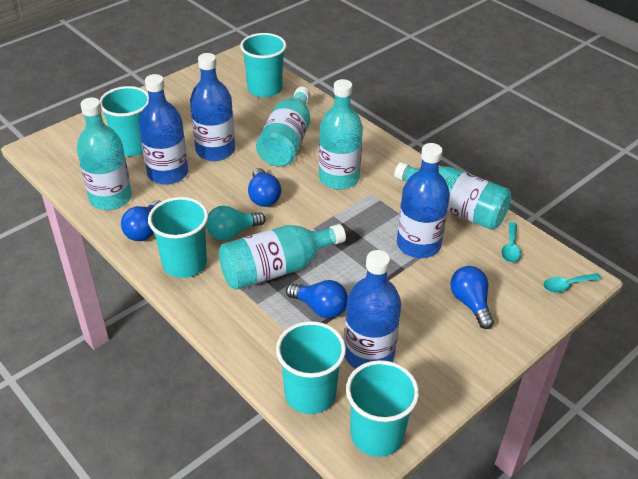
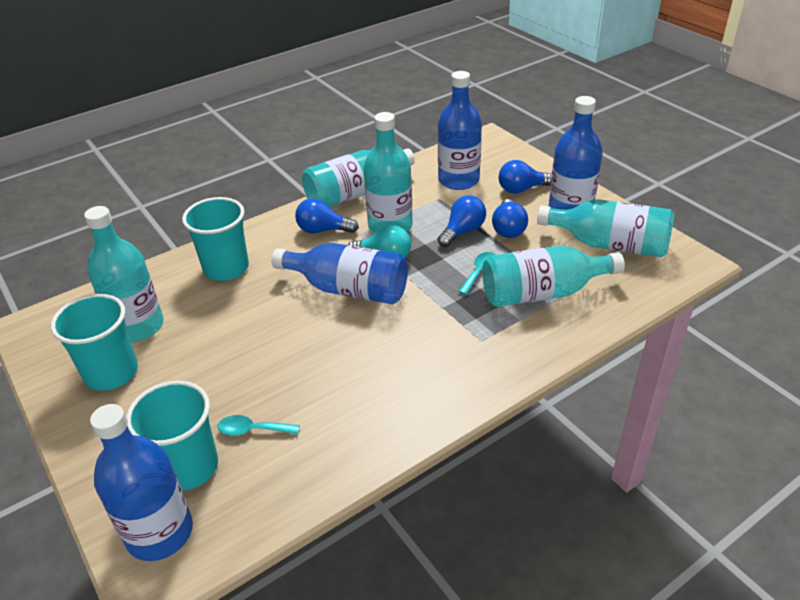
turquoise cup: [99,86,149,156] [148,197,208,278] [240,33,287,97] [276,321,346,414] [346,360,419,457] = 5 -> [51,294,138,391] [126,381,218,491] [182,197,249,281] = 3

